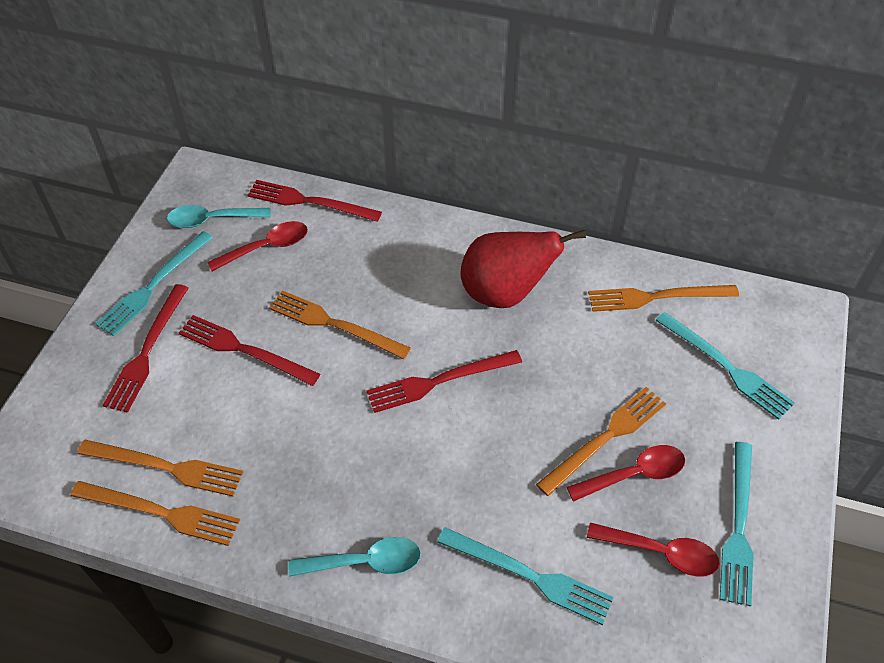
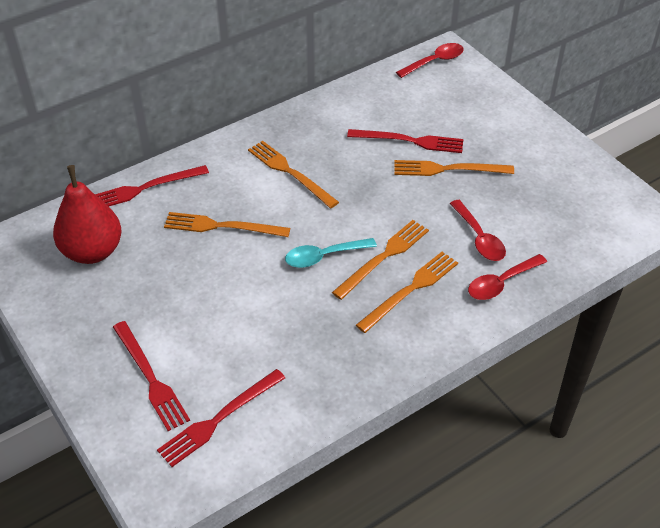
turquoise fork: [95,231,213,336] [437,527,613,625] [655,312,795,420] [720,442,754,606] = 4 -> none = 0
turquoise spoon: [167,205,271,228] [289,537,421,577] = 2 -> [285,238,377,268] = 1

